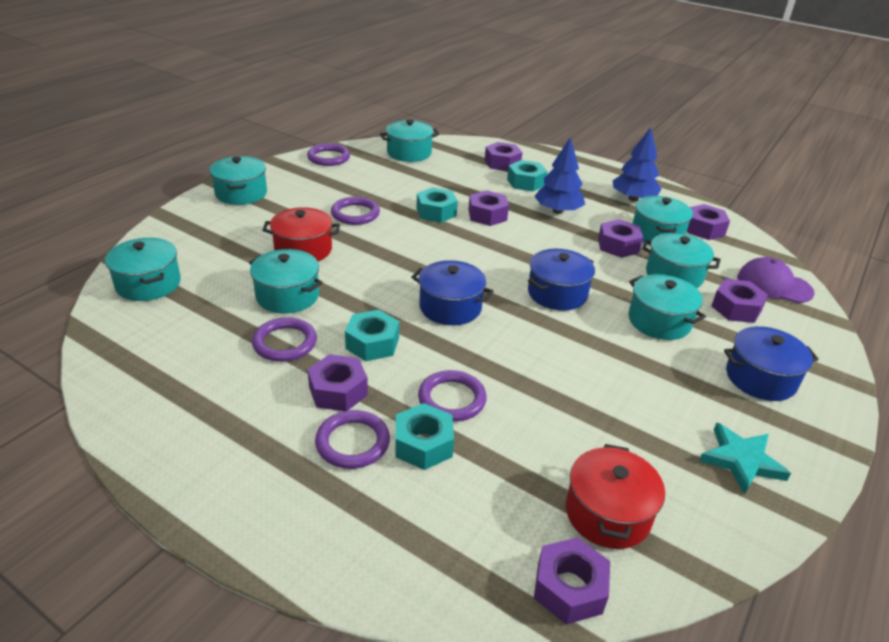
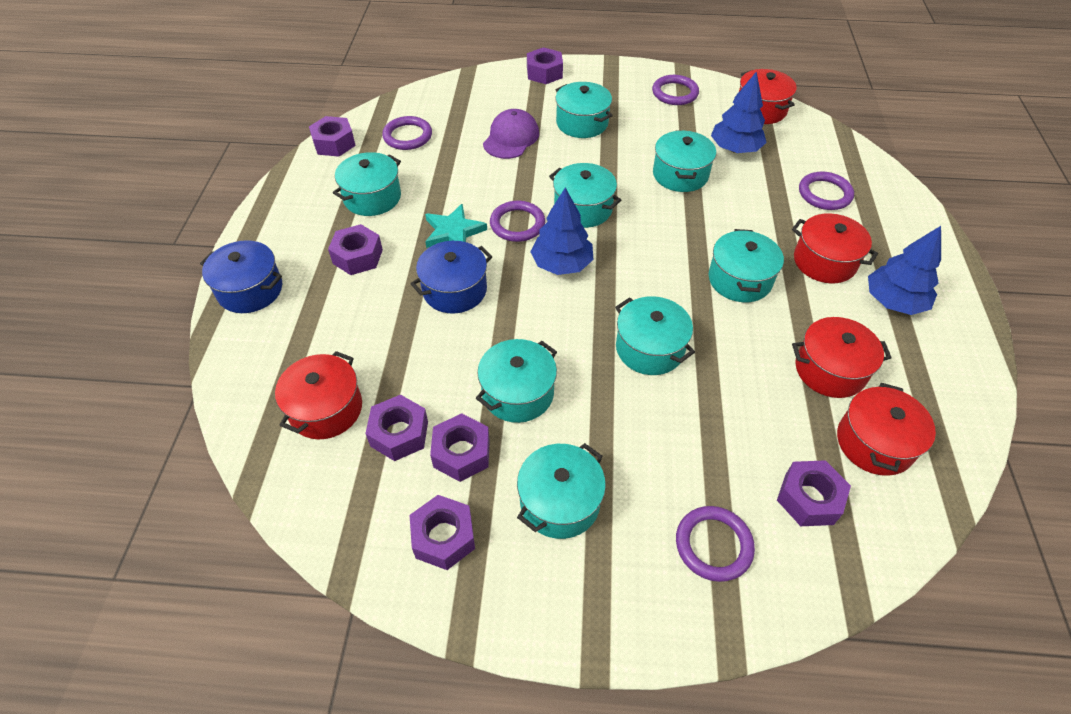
blue pot: [411,260,494,325] [528,249,595,311] [724,326,819,401] = 3 -> [200,240,282,313] [410,241,493,313] = 2
blue tree: [534,137,585,214] [613,127,661,202] = 2 -> [530,187,593,275] [711,71,767,153] [868,226,941,315] = 3
red pot: [262,207,340,261] [566,444,665,549] = 2 -> [275,351,362,439] [739,69,797,124] [792,213,878,283] [792,317,891,398] [837,383,936,476] = 5
turquoise nut: [345,310,399,361] [395,403,454,470] [416,187,458,223] [507,160,547,191] = 4 -> none = 0
turquoise pot: [105,238,181,301] [210,156,267,205] [249,249,323,314] [380,120,439,162] [628,274,706,340] [632,196,693,245] [642,233,721,288] = 7 -> [333,152,401,216] [476,339,557,423] [517,443,606,539] [549,163,621,228] [555,82,613,138] [615,296,695,375] [653,130,716,192] [709,229,784,302] = 8

